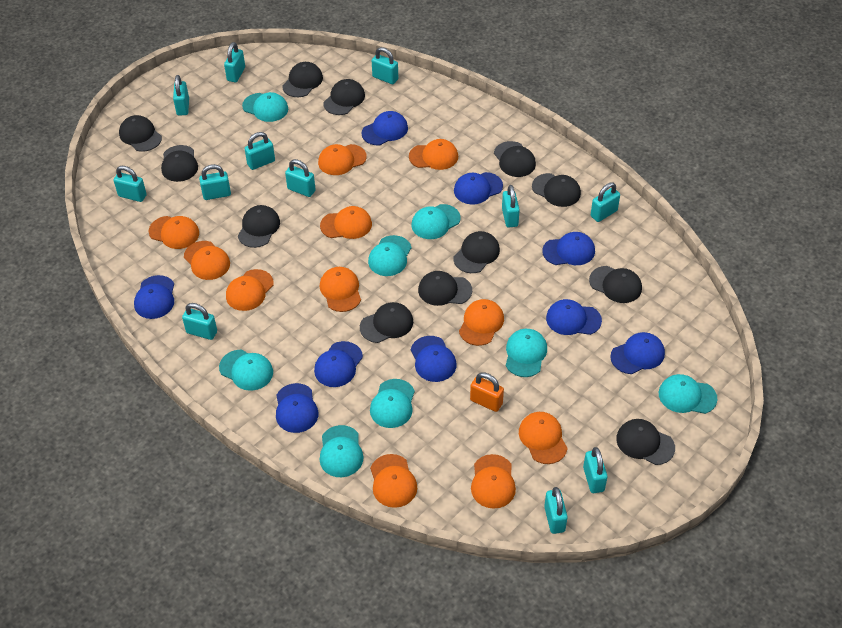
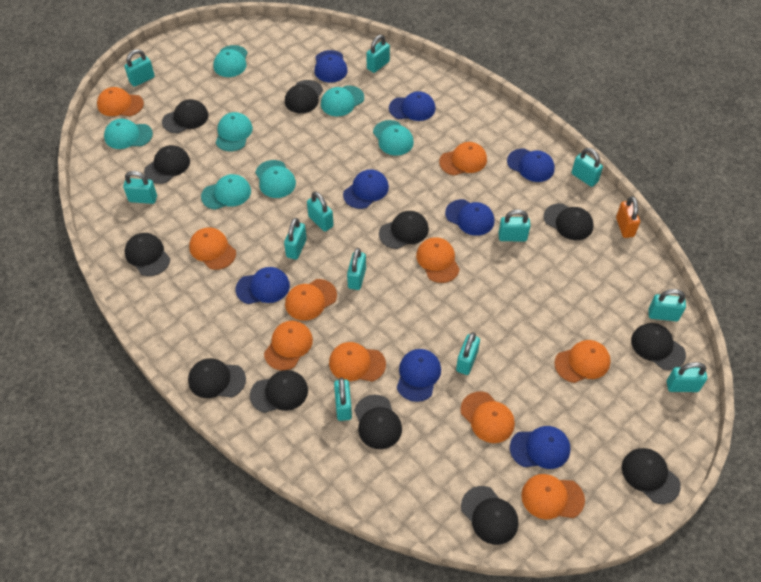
blue cap: [134,275,174,319] [276,383,318,433] [314,341,363,387] [361,111,408,145] [411,336,456,382] [454,172,503,205] [542,232,595,265] [546,299,602,335] [610,332,665,374] = 9 -> [236,267,290,304] [314,50,348,82] [343,169,389,209] [389,91,435,121] [397,349,441,402] [445,199,495,236] [507,149,555,182] [510,426,571,469] = 8
orange cap: [148,216,199,249] [184,241,230,280] [226,269,274,311] [318,144,367,175] [320,206,372,239] [320,267,361,312] [370,454,417,508] [409,139,458,170] [459,299,504,346] [471,454,516,509] [519,412,568,464] = 11 -> [97,87,144,116] [189,227,236,270] [264,321,313,370] [285,279,337,321] [329,342,386,382] [416,237,460,283] [439,142,487,176] [461,392,515,443] [521,474,585,519] [555,340,611,383] = 10
turquoise cap: [219,350,273,391] [242,92,288,122] [320,425,363,477] [368,235,411,276] [370,379,415,428] [411,204,461,239] [506,329,547,377] [659,374,717,414] = 8 -> [104,119,153,149] [201,174,251,210] [213,45,248,77] [216,112,253,151] [255,160,296,198] [321,85,364,116] [373,120,414,156] = 7

